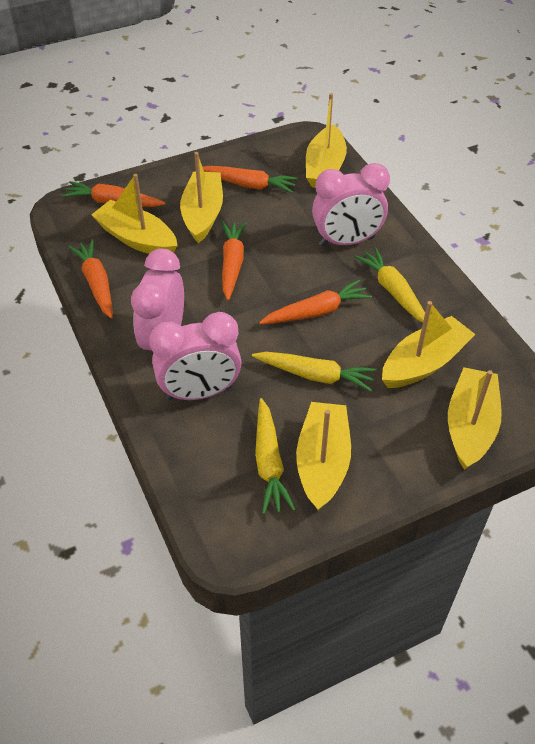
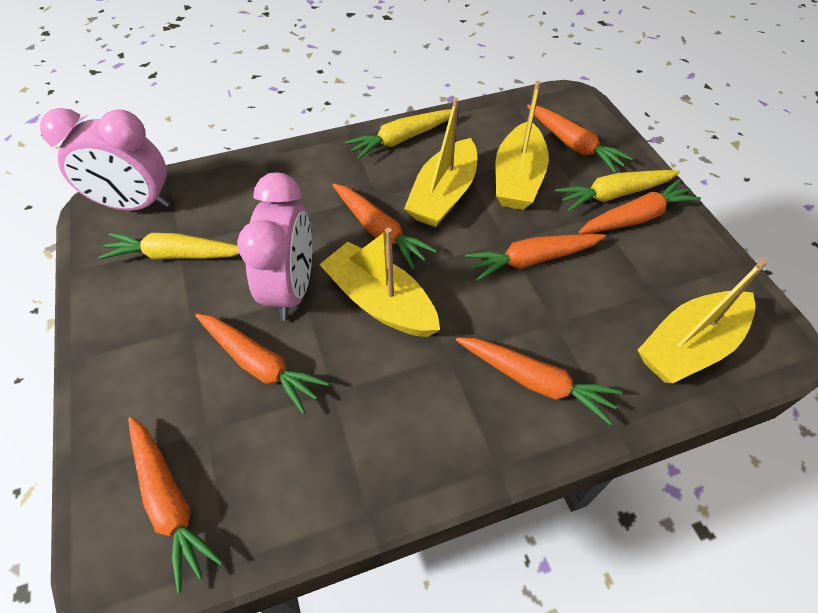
orange carrot: [62,181,165,207] [68,239,113,319] [203,166,298,193] [222,221,247,301] [259,279,372,324] = 5 -> [128,417,223,593] [195,314,329,414] [332,183,437,269] [456,338,622,425] [465,234,606,281] [527,105,633,173] [579,179,701,234] = 7
pink clock: [131,249,184,353] [149,312,242,400] [312,163,390,246] = 3 -> [40,108,170,211] [237,172,312,321] = 2
yellow boat: [91,174,178,254] [180,152,223,243] [296,402,351,510] [306,93,347,188] [382,301,475,388] [448,367,502,470] = 6 -> [319,228,440,337] [404,98,477,227] [495,81,549,210] [638,258,768,383] = 4

